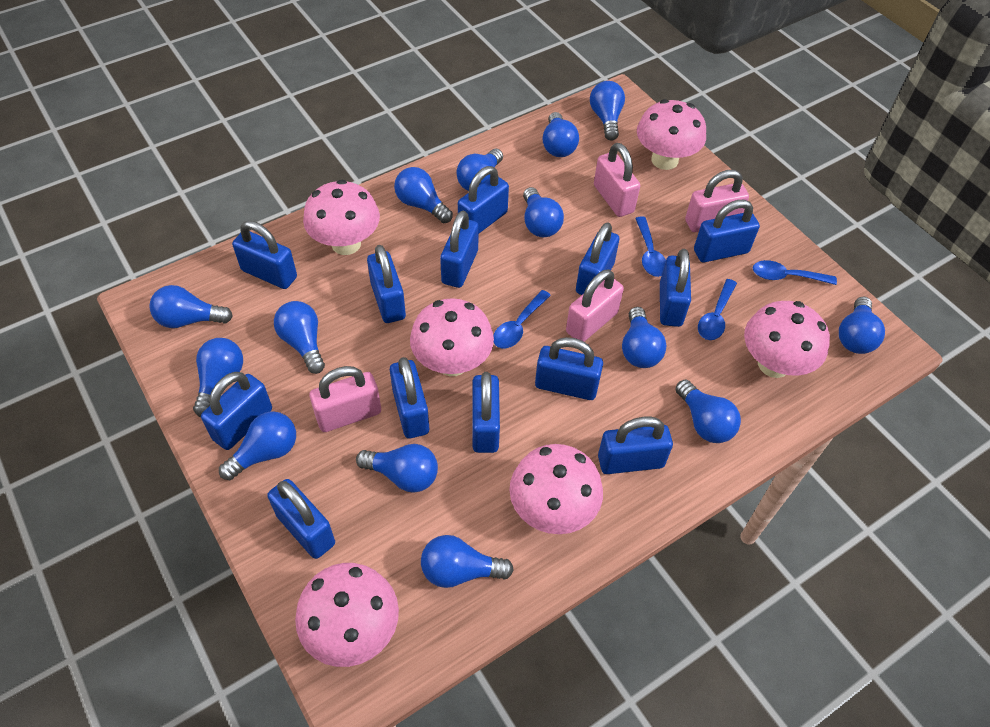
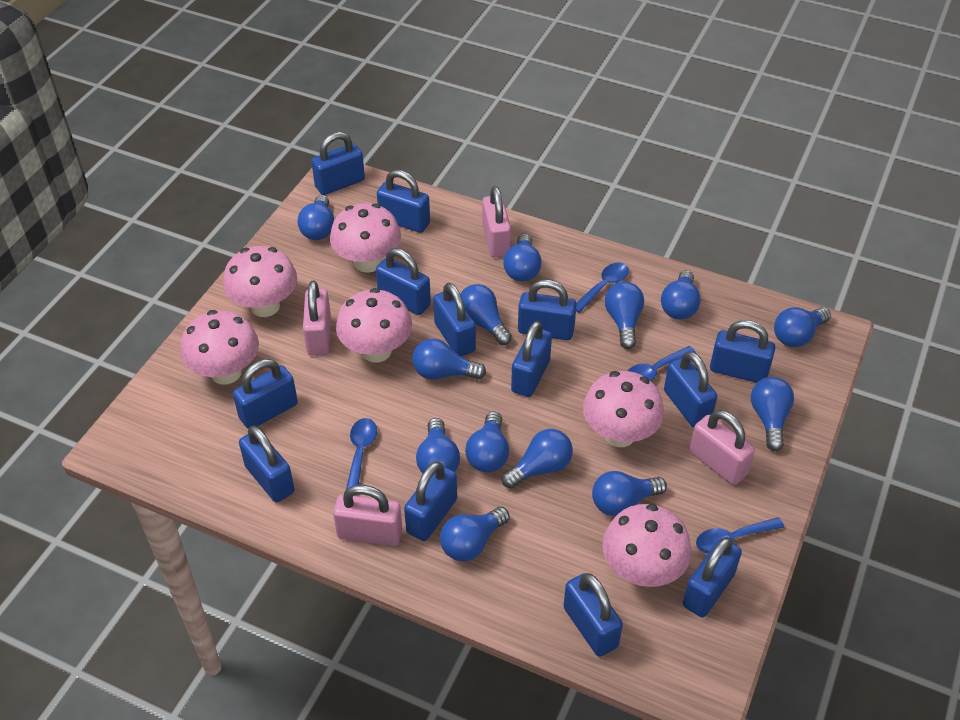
blue light bulb: [149,285,233,328] [193,338,243,417] [219,411,296,480] [274,301,325,374] [356,444,438,493] [394,167,453,223] [421,535,514,588] [456,149,503,191] [523,187,564,237] [542,112,579,157] [590,81,625,141] [622,307,666,368] [675,380,741,443] [839,297,885,354] = 14 -> [297,195,334,240] [412,339,486,380] [416,418,460,473] [440,507,510,561] [460,284,512,345] [465,411,509,472] [502,429,573,489] [503,234,542,282] [592,471,667,516] [605,282,644,349] [661,270,701,320] [751,377,794,451] [774,307,831,347] = 13

